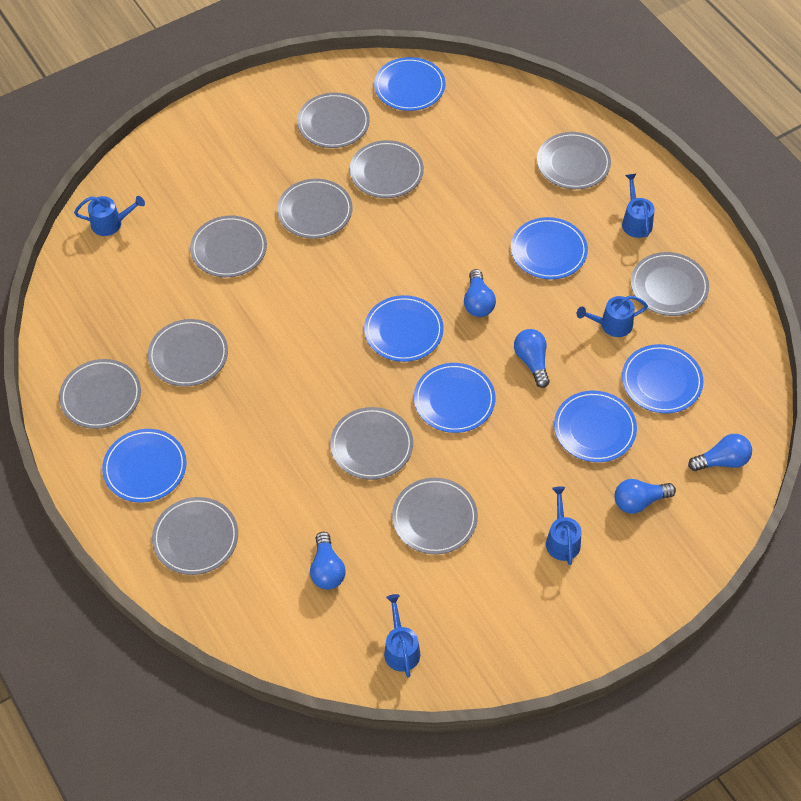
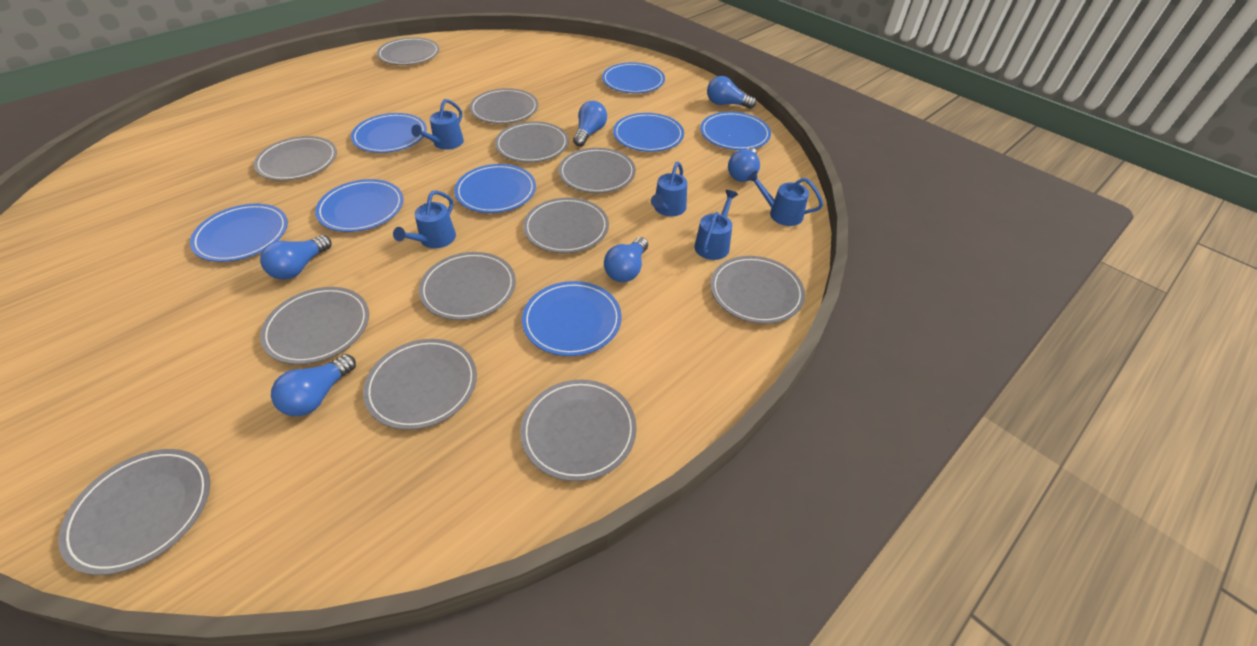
blue light bulb: [310,532,346,590] [464,269,496,317] [514,329,550,388] [614,479,676,514] [688,434,752,471] = 5 -> [260,235,331,280] [271,354,356,416] [573,101,607,147] [604,237,648,282] [707,76,756,109] [728,147,760,182] = 6
blue plate: [102,429,187,502] [364,295,444,362] [374,57,445,111] [414,363,495,433] [511,217,588,279] [554,391,637,462] [622,344,704,413] = 7 -> [190,203,288,262] [315,179,404,232] [351,113,427,153] [454,164,536,213] [522,281,622,356] [602,62,665,93] [613,113,684,152] [700,112,771,150] = 8
grey plate: [59,359,141,429] [148,319,228,387] [152,497,238,575] [190,216,267,277] [277,179,353,239] [297,93,370,148] [330,407,413,480] [350,140,424,198] [392,478,478,554] [537,132,611,189] [631,252,709,316] = 11 -> [58,449,210,575] [254,136,337,181] [260,287,369,364] [363,339,477,430] [377,37,439,65] [419,252,516,320] [469,88,538,124] [495,121,569,163] [520,379,637,481] [523,198,609,253] [559,148,636,193] [710,256,805,324] = 12

